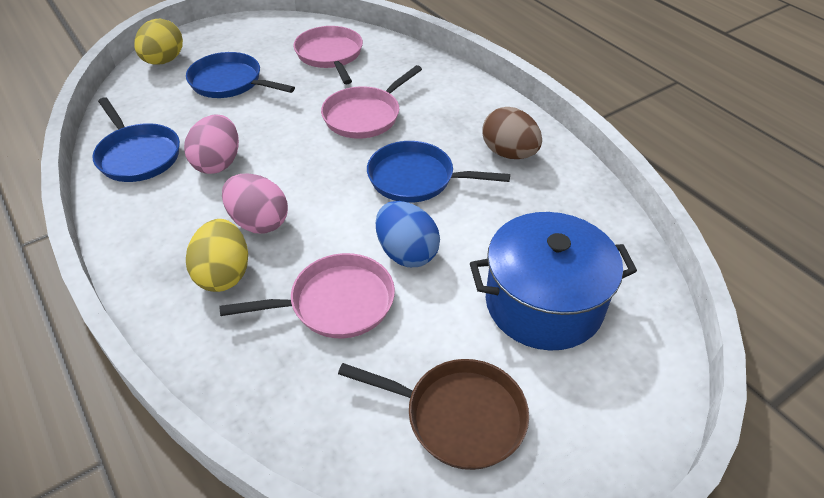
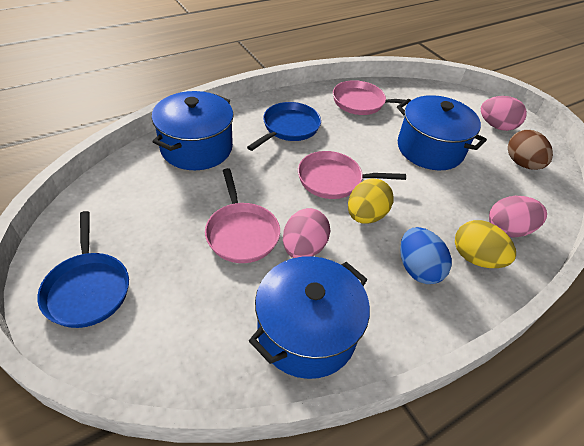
blue pan: [92,97,180,182] [186,52,295,98] [367,141,510,203] = 3 -> [37,211,129,328] [247,102,321,151] = 2
blue pot: [470,212,637,351] = 1 -> [152,91,234,170] [249,256,370,379] [397,95,487,170] = 3
brown pan: [338,359,529,470] = 1 -> none = 0
pink egg: [184,115,239,174] [222,173,288,234] = 2 -> [283,208,330,258] [481,96,527,131] [489,196,547,238] = 3

